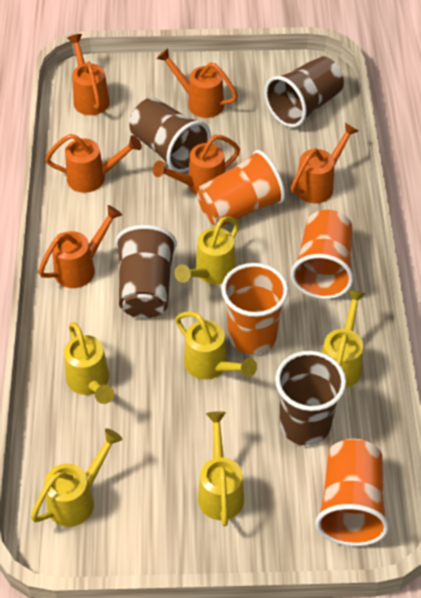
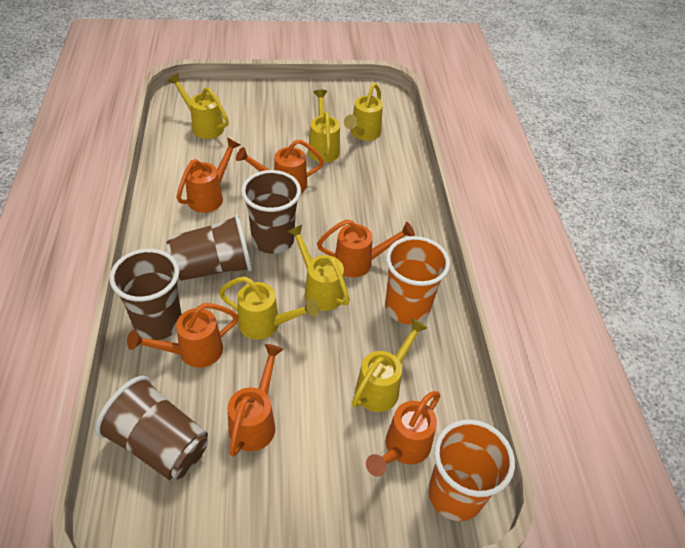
orange cup: [197,150,285,227] [221,263,288,354] [291,210,354,299] [315,439,389,546] = 4 -> [385,236,450,324] [428,419,515,521] = 2

